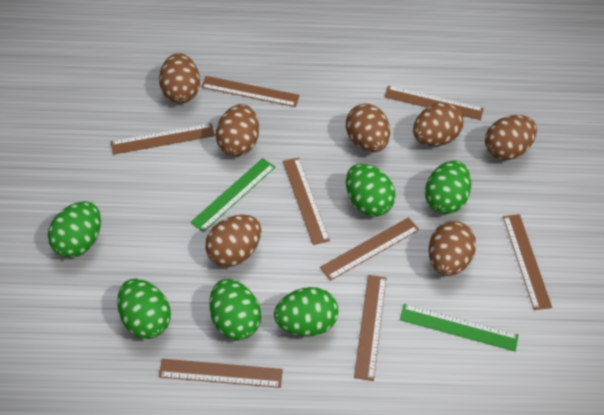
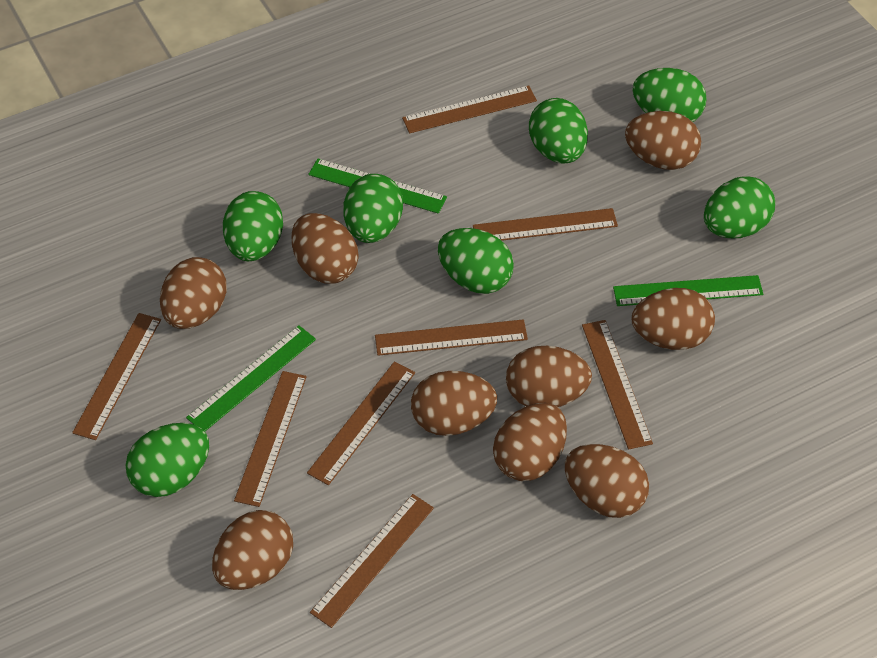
brown egg: [159,53,200,103] [205,215,261,267] [216,104,259,156] [346,104,390,152] [413,102,463,146] [428,221,476,276] [485,115,537,160] = 7 -> [160,257,227,329] [212,510,293,590] [291,213,359,284] [411,371,497,436] [493,403,567,481] [506,346,592,407] [565,444,649,518] [625,111,701,170] [632,288,715,350] = 9
green egg: [48,201,101,258] [117,279,171,339] [209,279,261,340] [274,287,338,337] [346,164,396,217] [425,160,471,214] = 6 -> [125,423,209,497] [223,191,283,261] [343,174,403,243] [438,228,514,294] [529,98,588,164] [633,68,707,122] [704,176,775,238] = 7
green ruler: [190,158,275,232] [400,304,518,351] = 2 -> [186,325,316,431] [308,159,447,214] [613,275,763,306] = 3

